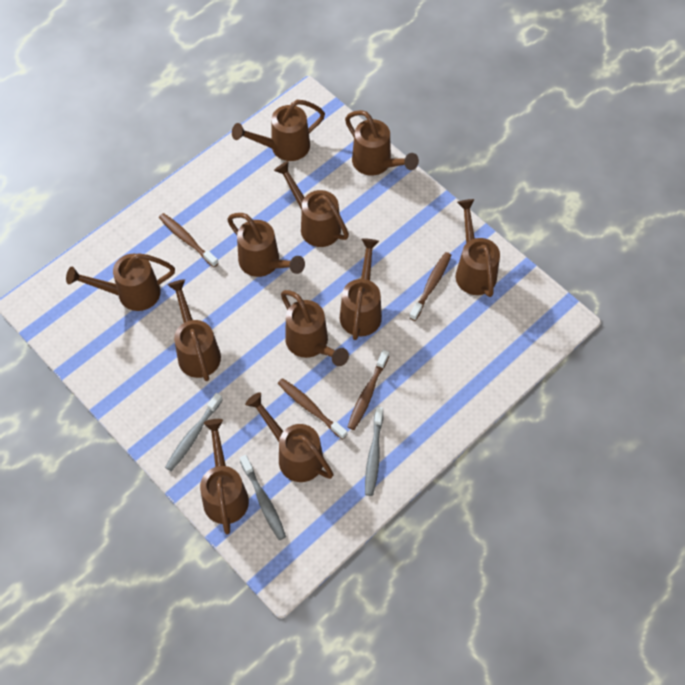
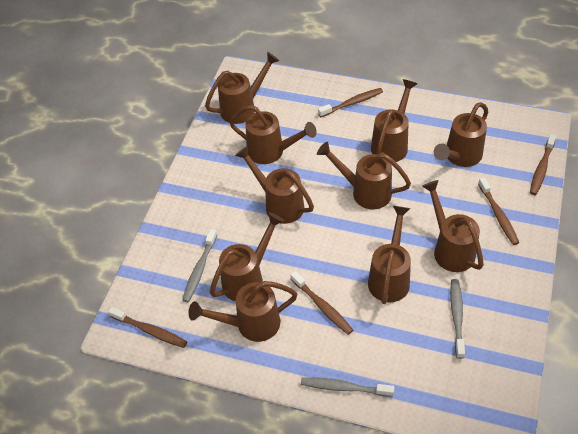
brown toothbrush: [159,213,219,267] [278,378,347,440] [348,350,389,430] [409,252,452,321] = 4 -> [108,307,187,348] [290,271,353,335] [318,88,383,117] [478,177,519,245] [530,134,556,195] = 5
brown watering can: [66,253,175,311] [168,279,221,381] [200,419,249,534] [227,213,305,277] [232,100,325,161] [245,392,333,482] [274,161,349,247] [281,290,349,366] [340,238,382,340] [345,110,419,176] [456,199,500,297] = 11 -> [189,281,298,342] [205,52,279,124] [210,212,284,301] [229,105,317,164] [235,145,314,224] [317,142,411,209] [368,206,411,304] [371,79,417,162] [422,180,484,272] [434,102,488,167] = 10

